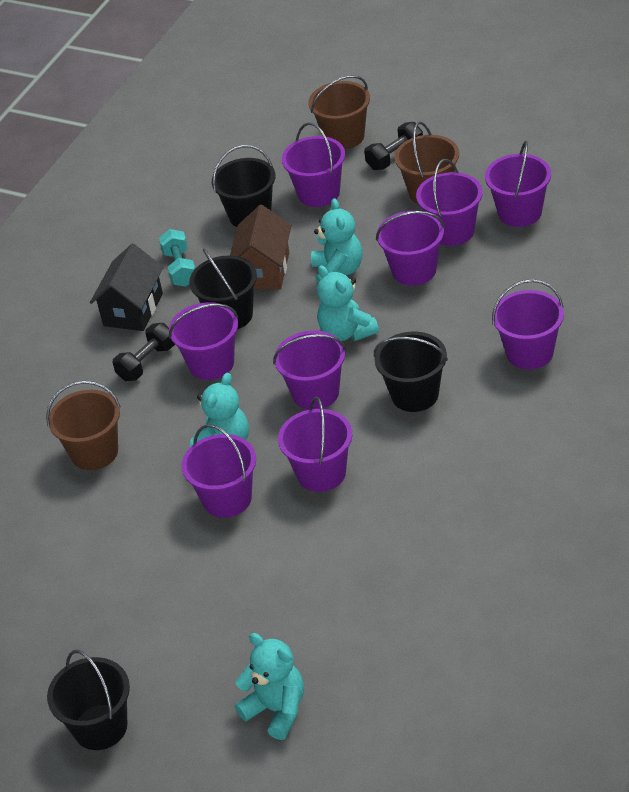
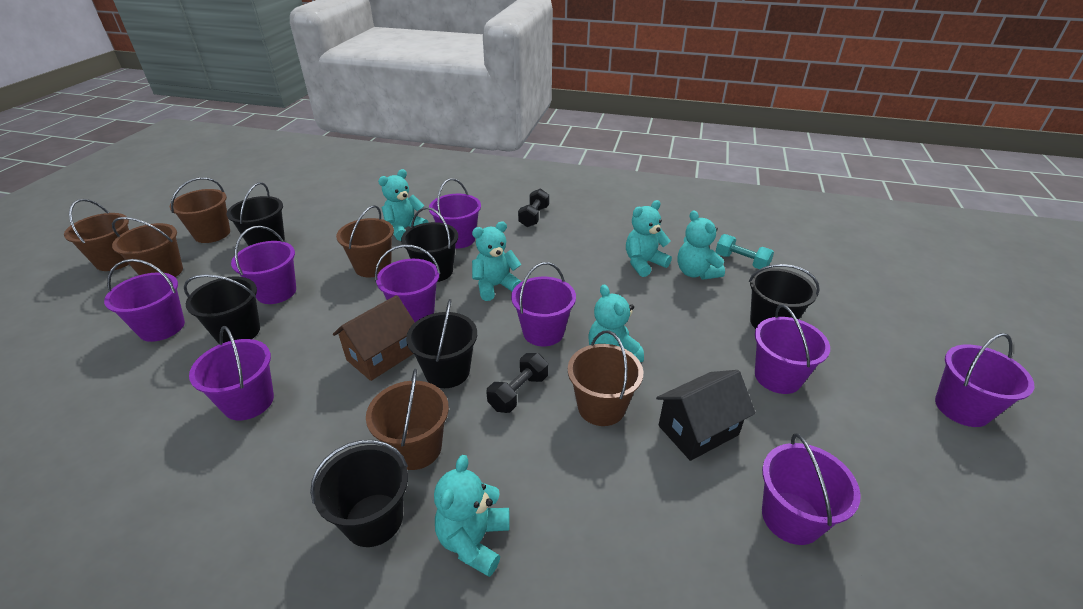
black bucket: [47,650,130,750] [189,249,257,329] [212,145,275,227] [374,332,448,412] = 4 -> [184,274,260,344] [226,182,285,246] [310,440,408,547] [401,207,458,282] [406,299,477,388] [749,264,820,329] = 6
brown bucket: [46,381,121,470] [308,75,370,149] [395,122,459,205] = 3 -> [64,199,129,271] [112,217,183,277] [170,177,230,243] [336,205,394,277] [366,369,449,470] [568,331,643,426] = 6
turquoise teddy bear: [190,373,249,447] [235,633,304,740] [311,198,362,284] [317,265,379,341] = 4 -> [378,169,429,241] [434,455,510,577] [472,221,522,301] [588,285,644,362] [626,200,672,277] [677,210,725,280] = 6

